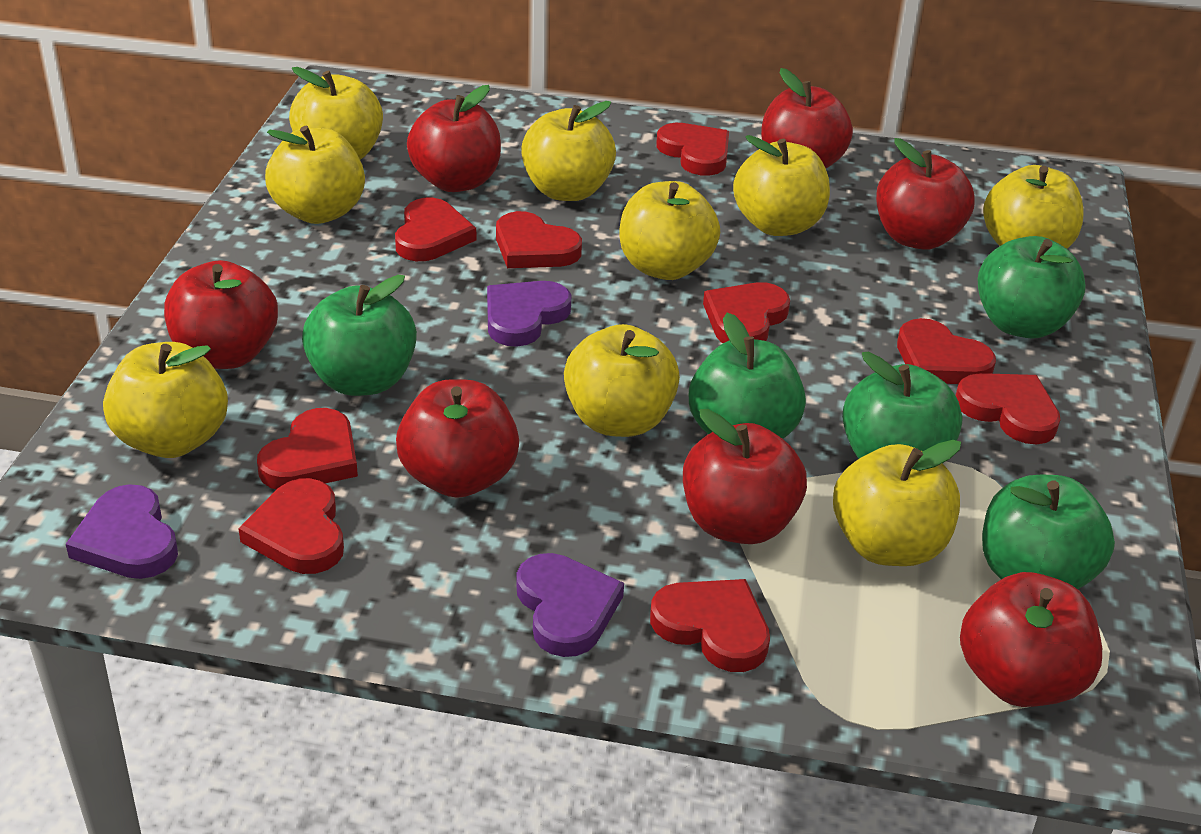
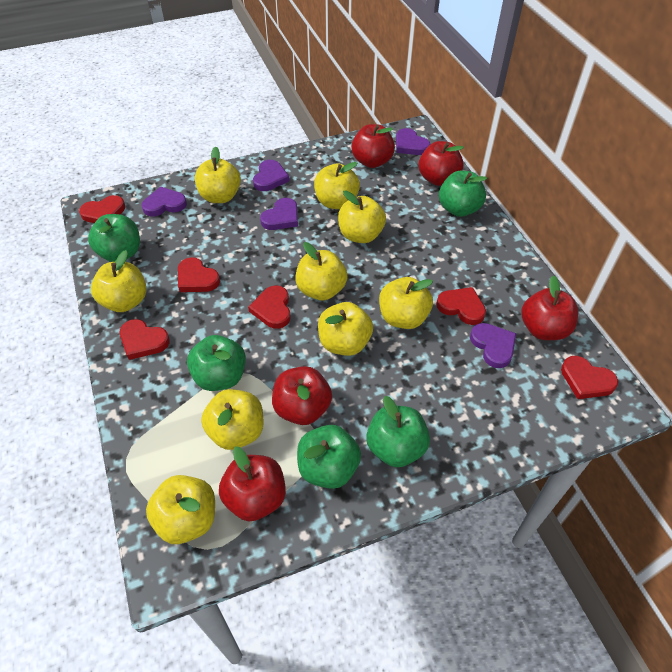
purple heart: [66,484,178,579] [487,281,571,347] [516,553,624,657] = 3 -> [141,186,187,217] [253,160,290,191] [260,198,298,230] [396,128,430,155] [470,323,516,368] = 5
red apple: [164,260,278,369] [396,379,519,498] [407,85,501,192] [683,409,807,544] [761,68,853,168] [876,138,975,250] [960,572,1102,707] = 7 -> [219,446,286,521] [272,366,332,425] [351,124,395,168] [419,141,464,186] [521,275,578,340] = 5
red heart: [238,478,344,574] [257,408,358,489] [395,198,476,261] [496,211,582,268] [650,579,770,672] [656,123,729,176] [703,282,790,343] [897,318,996,384] [956,373,1061,444] = 9 -> [79,195,125,223] [120,319,170,360] [178,257,220,292] [248,285,291,329] [436,287,486,325] [561,356,618,399] = 6

